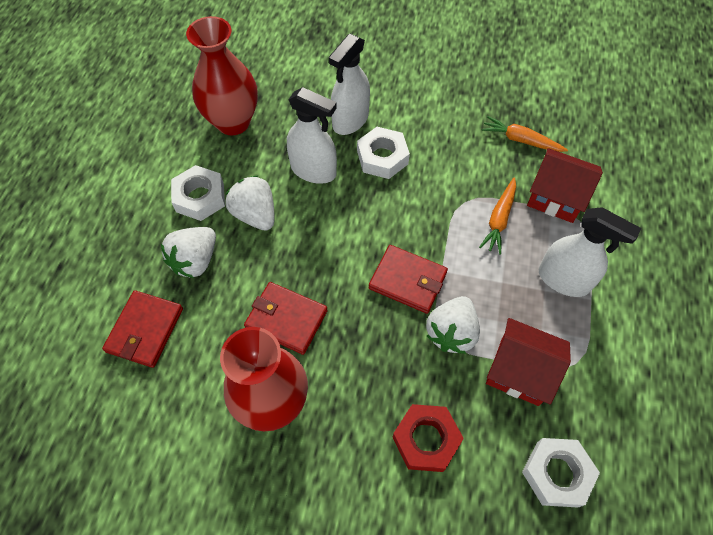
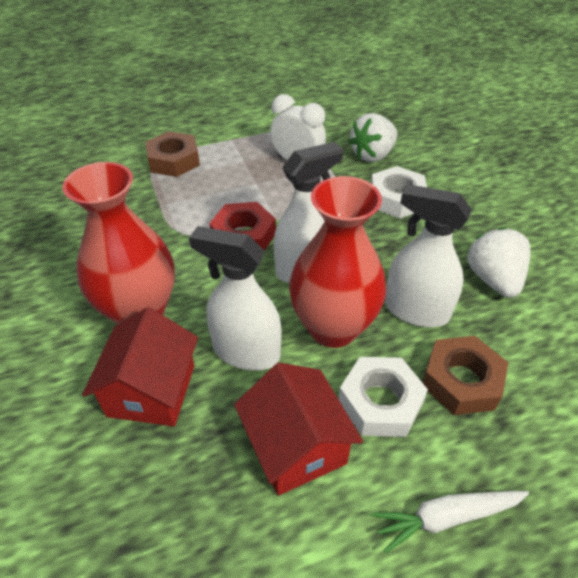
brown nut: none = 0 -> [146,131,200,177] [423,336,508,415] = 2
orange carrot: [479,177,516,255] [481,116,568,152] = 2 -> none = 0
red wallet: [102,290,183,368] [244,282,328,355] [369,245,448,314] = 3 -> none = 0
white carrot: none = 0 -> [372,491,529,553] = 1
white clock: none = 0 -> [270,94,326,160] = 1
white nut: [171,165,225,221] [357,127,410,179] [522,438,600,508] = 3 -> [338,357,428,437] [371,166,427,219] = 2
white strawberry: [161,227,216,278] [226,175,275,231] [426,296,480,354] = 3 -> [348,113,398,162] [467,227,531,298] = 2

